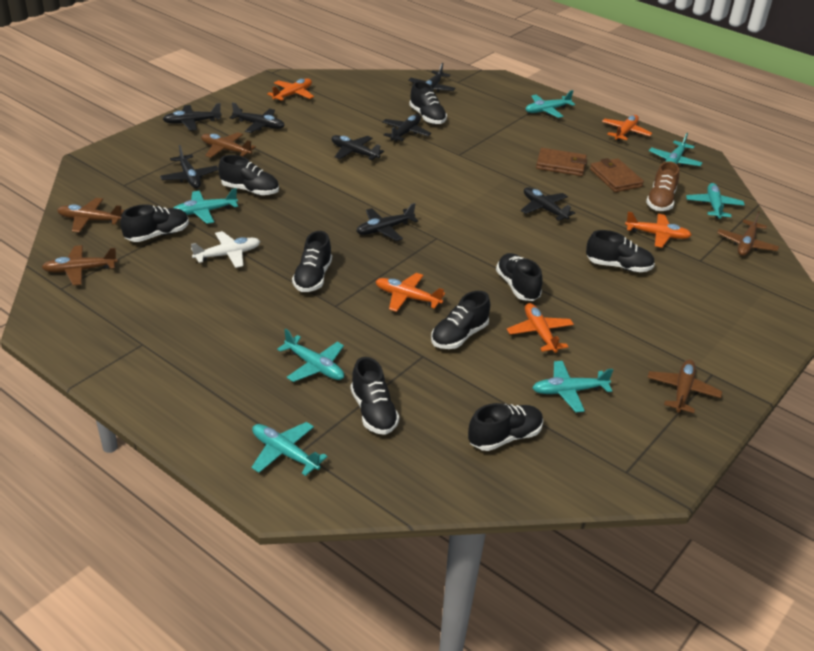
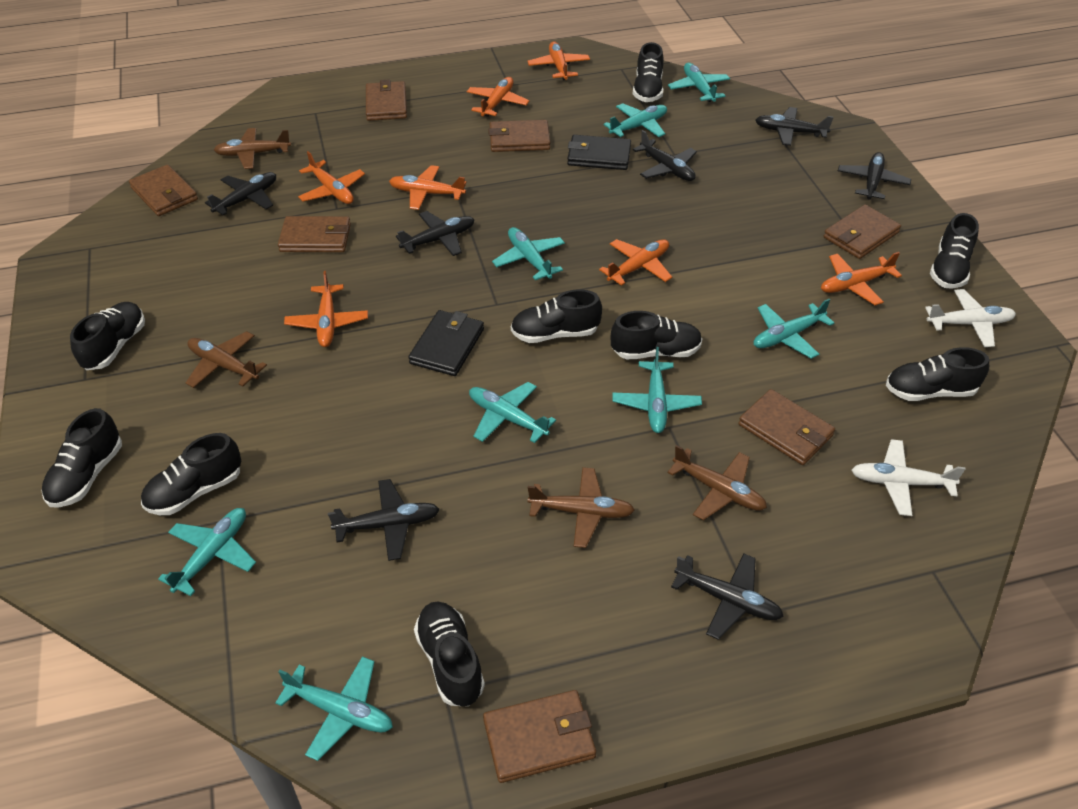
black plane: [160,145,218,188] [163,103,222,131] [230,102,285,133] [332,135,384,160] [356,203,419,241] [382,114,431,142] [408,63,456,93] [521,187,575,221] = 8 -> [205,172,276,215] [328,479,440,561] [396,211,475,256] [633,130,697,181] [671,553,784,640] [755,107,834,146] [838,152,911,200] = 7
black wallet: none = 0 -> [408,310,484,376] [567,135,631,170] = 2
brown plane: [42,245,118,285] [57,198,125,233] [201,132,256,158] [647,359,722,413] [717,211,779,256] = 5 -> [186,331,267,388] [214,128,291,169] [528,467,635,548] [667,445,767,521] = 4
brown shoe: [646,161,679,211] = 1 -> none = 0
brown wallet: [536,148,587,176] [590,158,644,192] = 2 -> [129,165,198,216] [278,216,351,252] [366,80,407,121] [483,690,596,783] [488,120,550,152] [739,389,835,465] [824,205,901,259] = 7
orange plane: [267,78,314,102] [375,273,445,312] [507,303,574,353] [602,115,652,141] [625,212,692,248] = 5 -> [284,271,368,347] [298,151,365,204] [389,165,467,210] [467,77,530,117] [527,41,590,80] [599,239,672,286] [821,252,902,305] = 7
turquoise plane: [174,188,238,224] [251,422,327,476] [277,329,344,382] [525,90,575,118] [532,361,613,412] [649,133,702,166] [686,183,745,219] = 7 -> [158,508,256,596] [275,656,393,761] [469,382,556,443] [492,227,565,280] [604,103,667,137] [612,347,702,433] [668,63,730,102] [754,299,834,359] = 8
white plane: [191,231,260,268] = 1 -> [851,439,965,516] [925,289,1016,347] = 2

